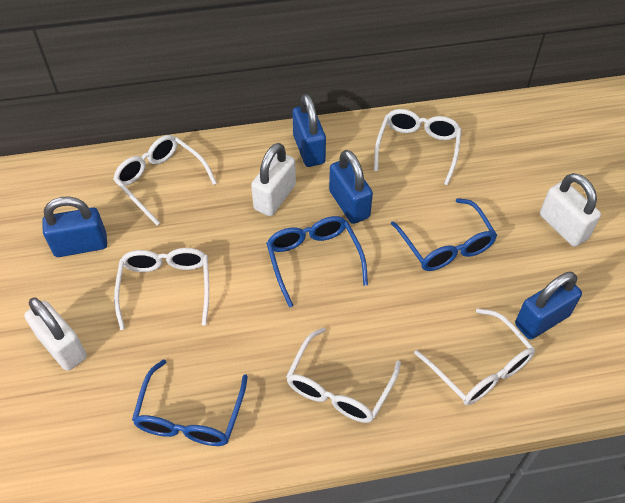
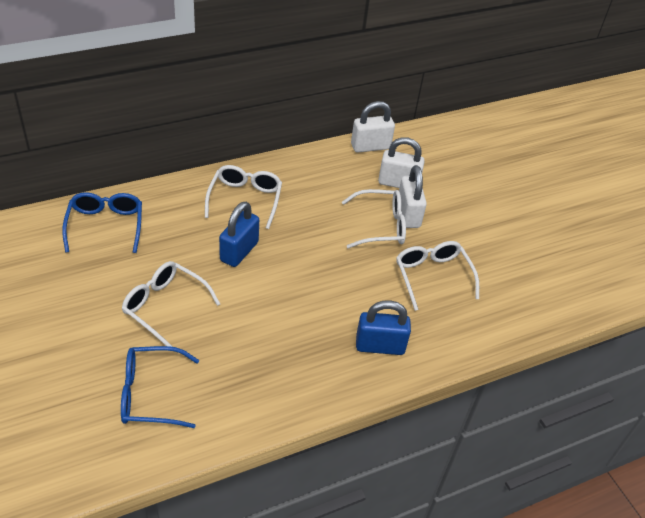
blue glasses: [132,359,248,446] [266,216,368,308] [391,198,497,271] = 3 -> [62,192,142,253] [121,346,199,428] = 2
blue padlock: [42,197,107,257] [293,94,326,167] [329,150,373,224] [515,272,582,340] = 4 -> [219,202,259,267] [356,300,411,355] = 2
white glasses: [113,135,217,225] [114,248,209,330] [286,327,401,423] [374,109,462,185] [414,308,535,405] = 5 -> [122,261,220,347] [205,165,282,229] [342,189,406,248] [396,241,479,311] = 4

